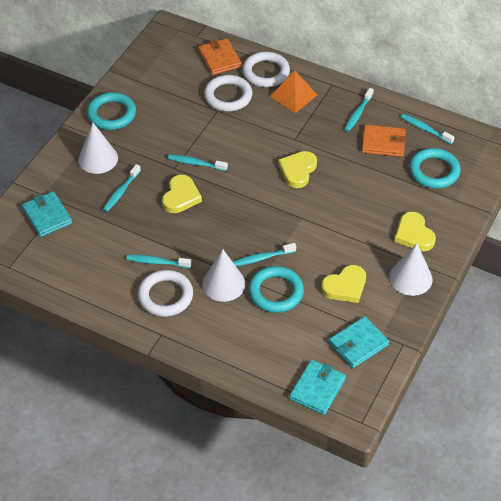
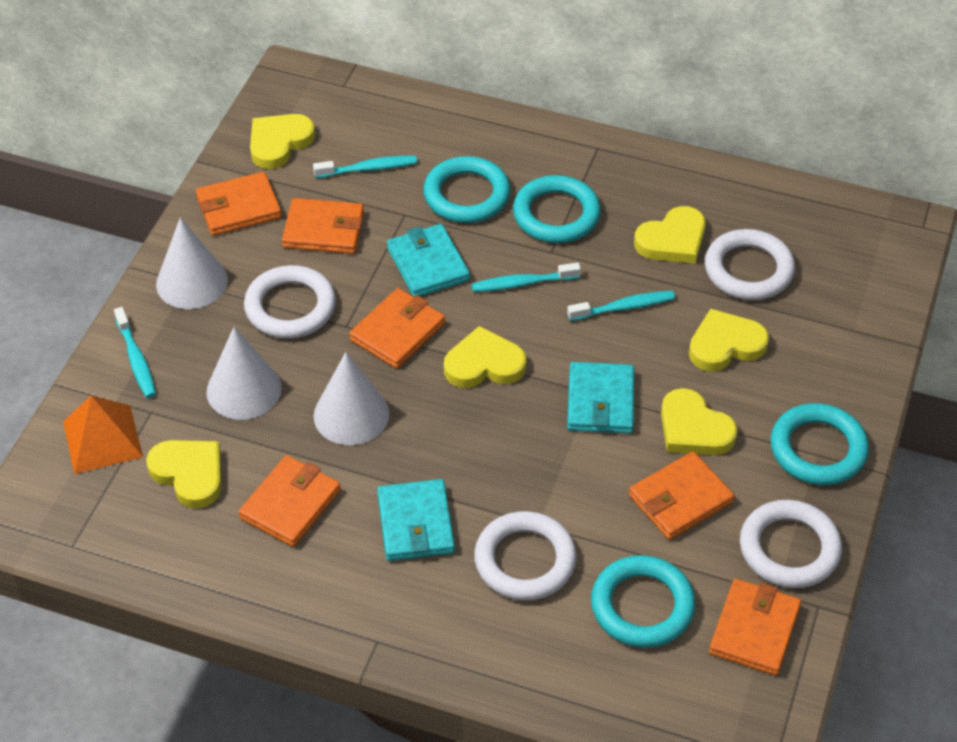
orange wallet: [198,38,242,75] [362,125,406,157] = 2 -> [196,172,282,236] [239,455,341,547] [282,198,364,254] [349,288,445,369] [629,451,734,540] [709,579,801,676] = 6
turquoise ring: [87,92,136,130] [249,266,304,313] [409,148,461,188] = 3 -> [423,156,510,223] [513,175,601,243] [591,555,695,648] [770,403,869,485] = 4
turquoise toothbrush: [103,164,141,212] [127,255,192,268] [168,154,228,171] [233,243,296,266] [345,88,374,131] [401,114,455,144] = 6 -> [114,307,156,398] [313,156,417,178] [471,263,581,292] [567,291,675,321] = 4
white ring: [138,270,193,317] [204,75,253,112] [242,52,290,87] = 3 -> [244,265,336,339] [474,511,577,601] [705,229,795,300] [740,500,842,588] = 4
yellow heart: [162,175,202,213] [278,151,317,188] [321,265,366,303] [394,212,436,251] = 4 -> [146,440,221,509] [250,114,315,169] [444,326,526,388] [634,206,706,264] [661,388,738,455] [689,309,769,372] = 6

